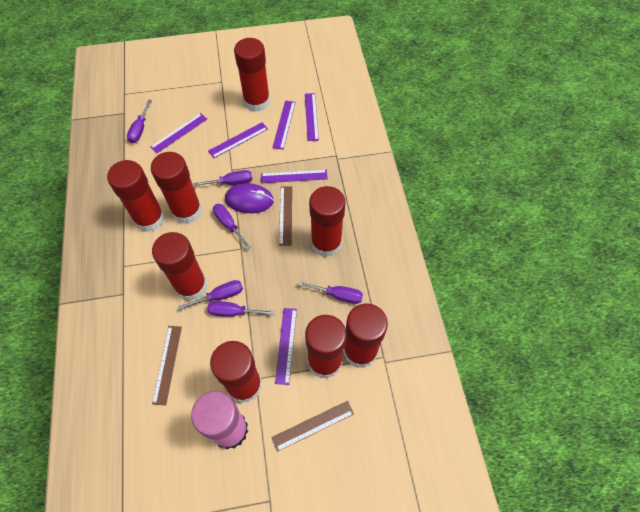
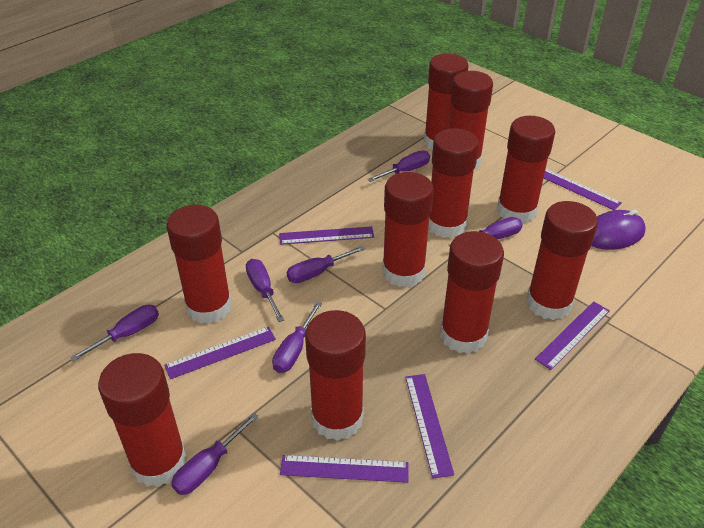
brown ruler: [152,326,182,405] [271,401,354,452] [279,186,292,246] = 3 -> none = 0
pink glue stick: [191,391,248,450] = 1 -> none = 0
purple screwdriver: [127,100,152,143] [178,280,243,310] [194,170,252,186] [207,301,275,317] [213,204,251,250] [298,281,363,304] = 6 -> [70,305,159,362] [171,413,259,495] [246,259,284,322] [272,302,322,373] [287,246,365,283] [367,150,430,182] [449,217,523,247] = 7
red glue stick: [107,160,165,232] [151,152,202,224] [152,232,207,301] [210,341,262,403] [234,38,270,112] [305,315,347,379] [309,186,346,257] [344,303,388,368] = 8 -> [98,353,187,487] [166,205,232,324] [305,310,366,441] [382,172,434,287] [424,53,468,150] [428,128,479,238] [440,231,504,354] [449,71,493,171] [497,116,555,223] [527,201,598,320] = 10

